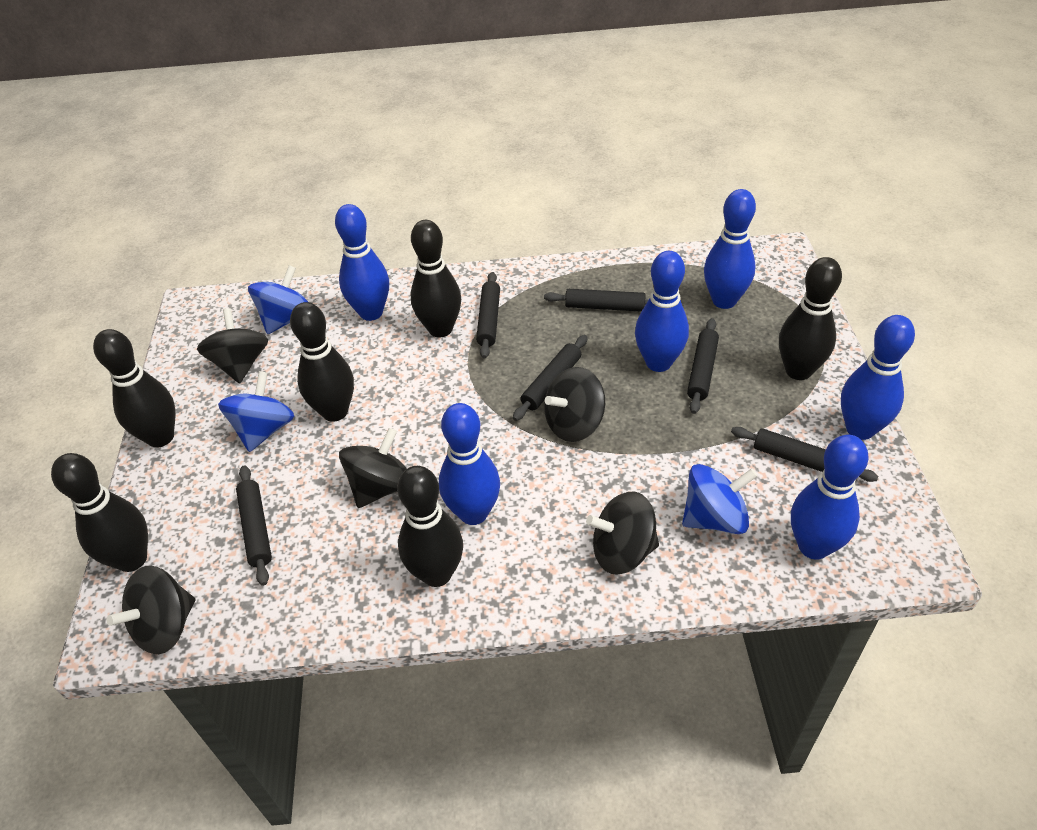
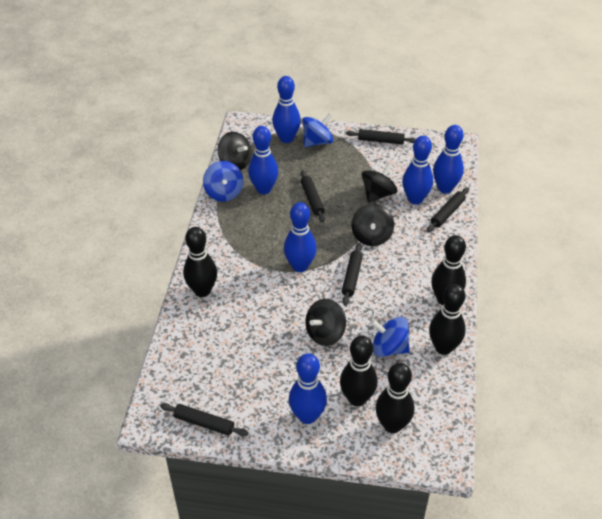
black bowling pin: [51,453,148,572] [93,329,176,448] [290,302,354,422] [397,466,463,587] [410,220,461,338] [779,257,842,380] = 6 -> [183,227,217,297] [340,336,378,406] [376,363,414,433] [429,284,466,355] [431,235,466,305] = 5
black rolling pin: [236,465,272,586] [476,272,500,359] [513,335,588,421] [544,289,648,311] [687,318,719,414] [731,427,878,482] = 6 -> [160,403,248,437] [301,170,325,222] [342,243,363,305] [346,129,416,145] [427,187,469,232] = 5
black spinning top: [107,566,195,654] [197,308,268,383] [339,428,407,508] [544,367,605,442] [586,492,659,575] = 5 -> [218,132,252,170] [305,299,346,346] [351,204,394,246] [362,162,397,203] = 4

